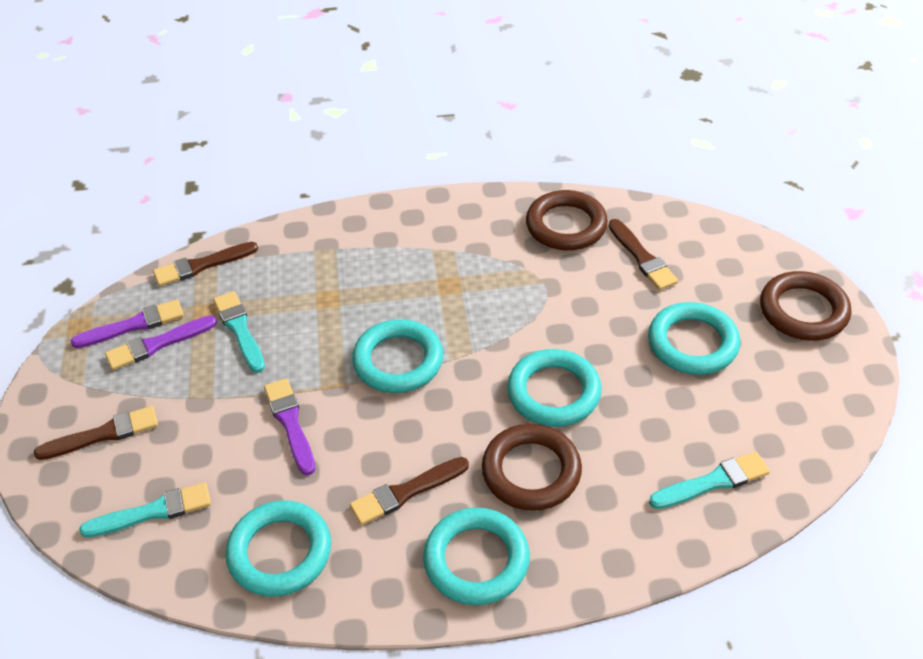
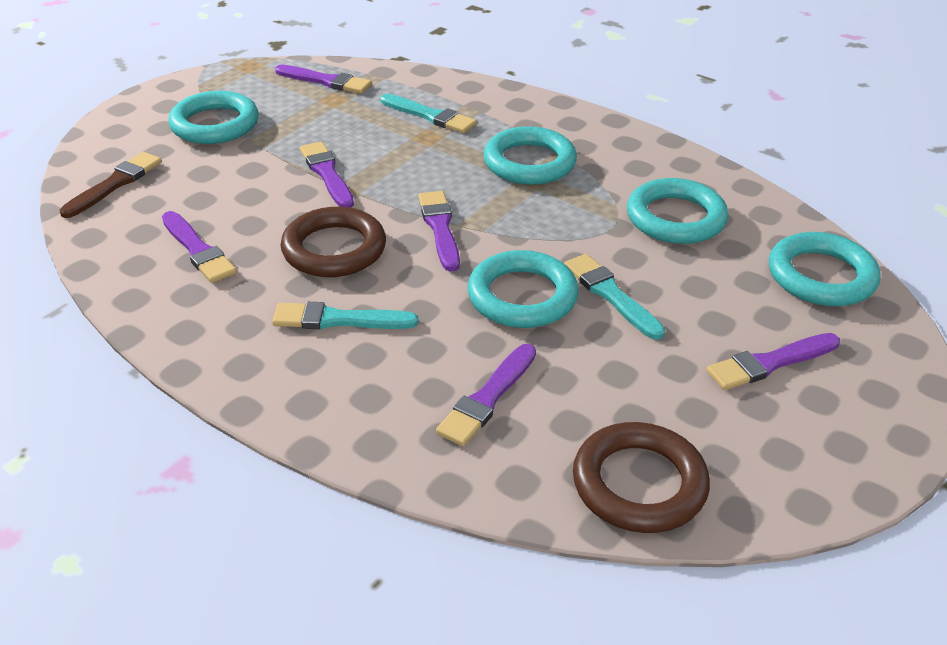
brown brush: [34,406,158,460] [153,242,258,286] [350,457,469,525] [608,219,678,290] = 4 -> [60,152,162,218] = 1
brown ring: [482,424,582,511] [526,190,608,250] [760,271,851,341] = 3 -> [281,207,386,277] [573,422,710,533] = 2
purple brush: [71,299,184,348] [105,315,217,370] [264,378,315,476] = 3 -> [162,211,237,283] [275,65,372,94] [300,141,354,208] [418,191,460,272] [436,344,536,446] [706,333,840,390] = 6

